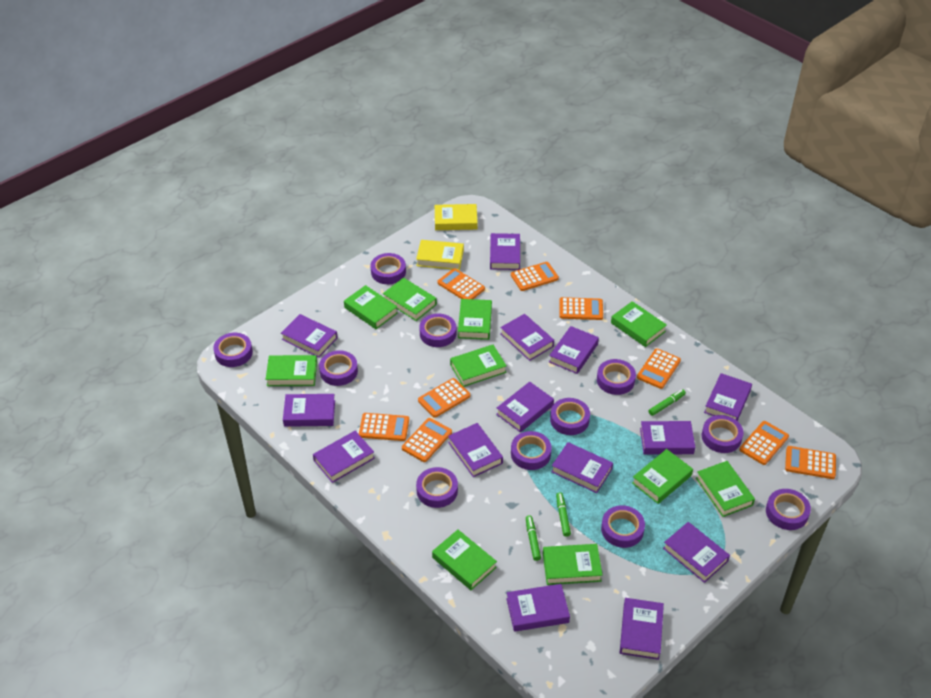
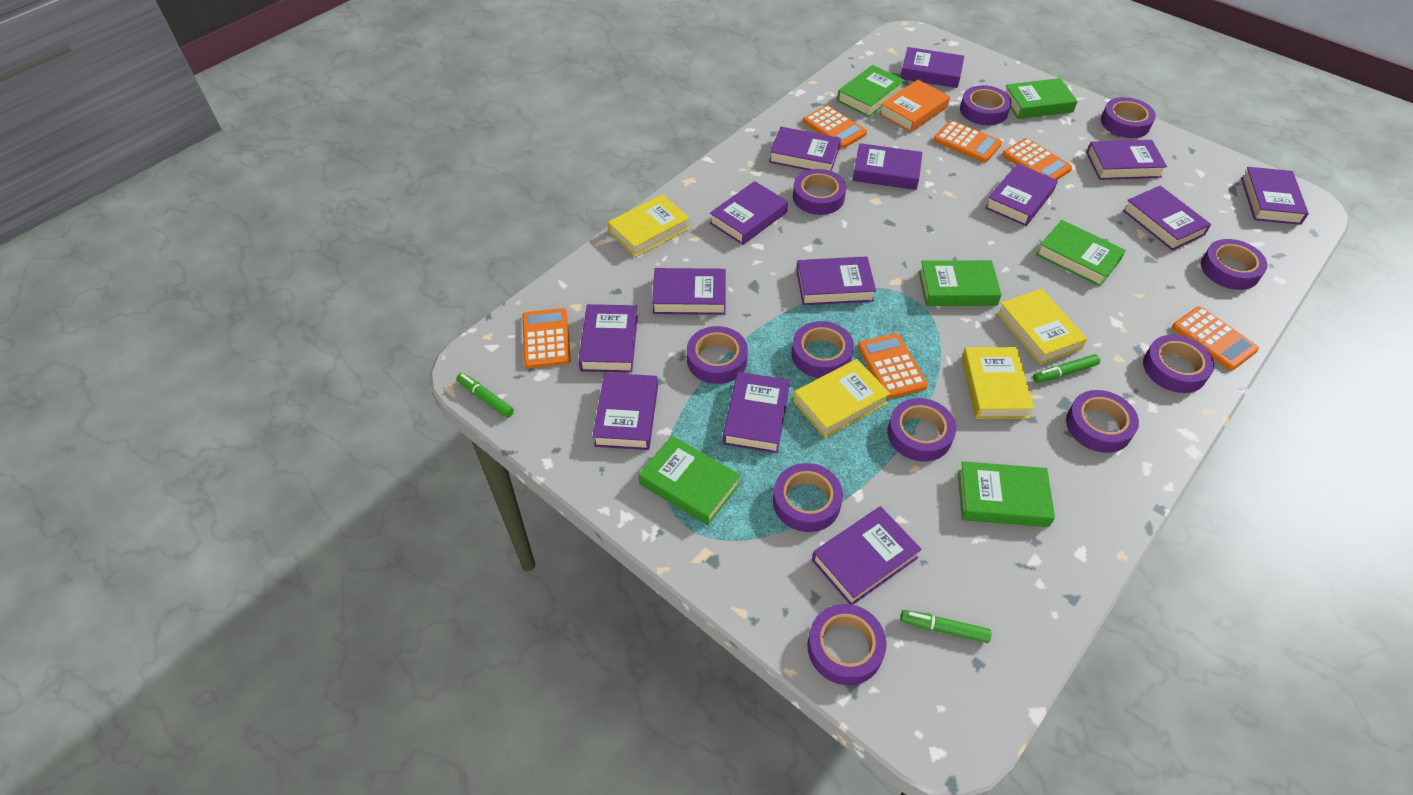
green book: [265,355,317,386] [344,285,398,329] [383,278,437,321] [432,530,497,590] [450,345,506,387] [458,299,492,340] [543,544,603,585] [611,301,667,347] [632,449,693,504] [696,461,755,517] = 10 -> [638,436,741,525] [837,65,905,117] [919,260,1002,306] [958,461,1055,527] [1006,78,1078,119] [1036,220,1126,286] = 6
orange book: none = 0 -> [879,80,950,132] = 1
orange calculator: [359,413,409,441] [402,418,452,462] [418,378,470,418] [437,268,485,299] [511,262,559,291] [559,297,603,320] [637,348,681,389] [739,421,789,465] [785,446,836,479] = 9 -> [522,308,571,368] [803,105,867,148] [858,333,928,399] [933,120,1002,163] [1002,138,1072,180] [1172,306,1259,370] = 6
yellow book: [416,240,464,270] [435,204,478,230] = 2 -> [608,194,690,258] [793,359,890,438] [962,347,1034,419] [997,289,1087,365] = 4

